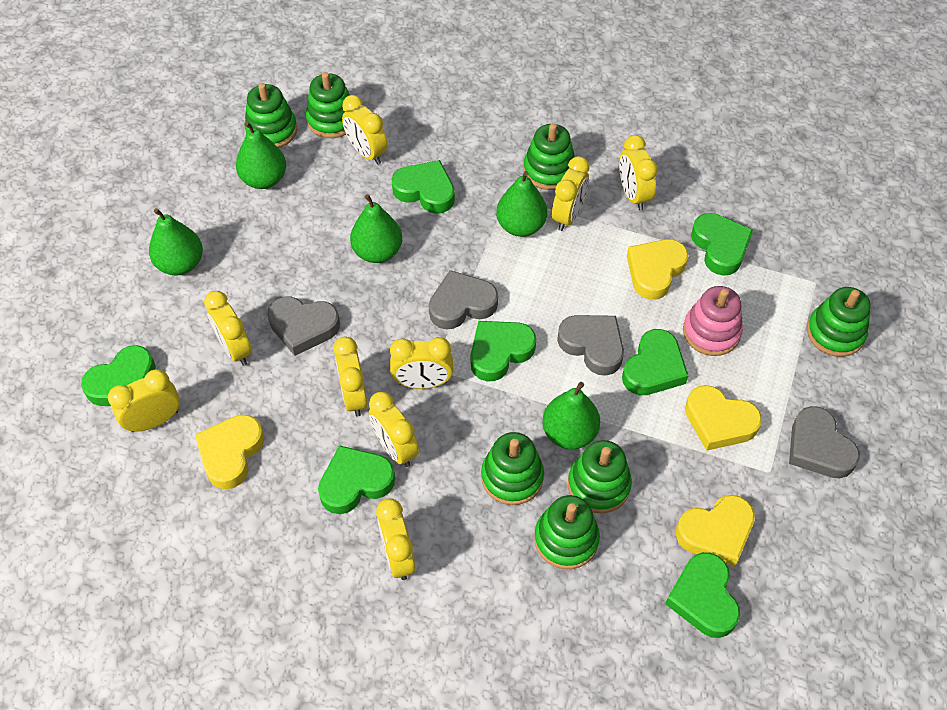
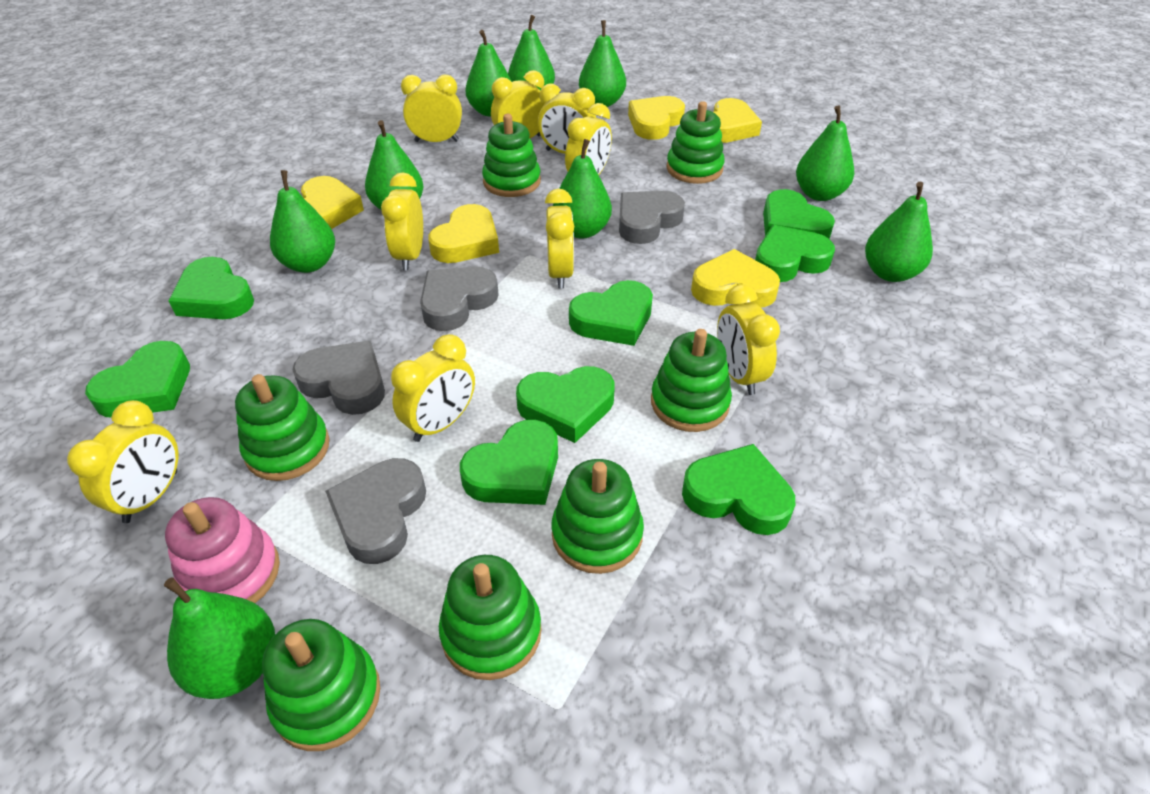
green heart: [81,345,156,406] [318,445,395,514] [391,160,455,214] [471,321,536,382] [622,329,688,395] [665,552,740,638] [691,213,753,276] = 7 -> [85,341,190,417] [169,257,254,319] [460,420,558,505] [516,366,615,443] [569,280,653,346] [682,444,795,535] [755,225,835,282] [763,189,835,239] = 8
green pear: [149,208,203,275] [236,121,286,189] [350,194,402,263] [496,171,547,237] [542,382,600,449] = 5 -> [164,577,275,699] [270,170,335,273] [365,120,423,210] [466,30,512,116] [508,15,555,91] [553,139,612,239] [579,20,626,107] [796,105,854,201] [865,182,933,282] = 9
yellow heart: [195,414,264,489] [627,239,689,300] [676,495,755,566] [685,385,762,451] = 4 -> [301,176,364,229] [428,204,499,263] [628,96,685,140] [691,249,780,308] [714,98,762,143] = 5

